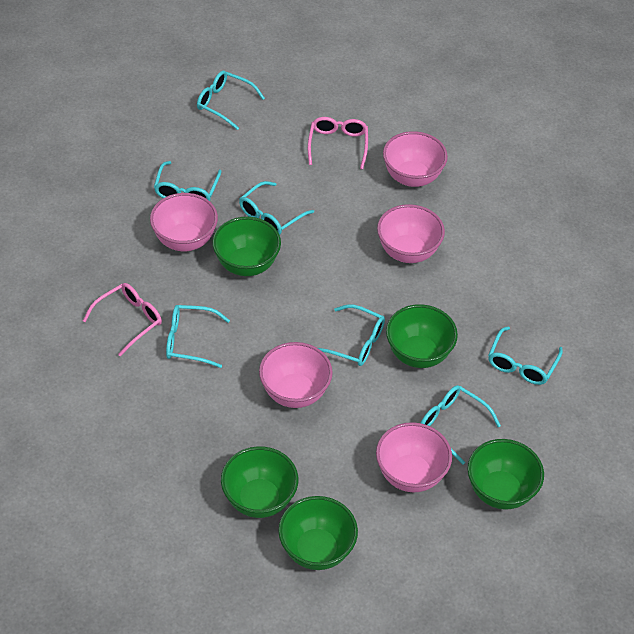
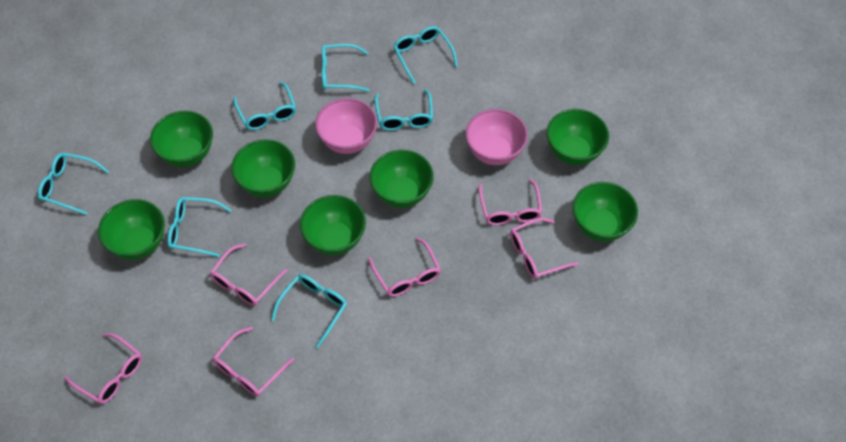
green bowl: [212,217,281,276] [221,446,298,518] [278,496,358,570] [386,304,458,368] [467,439,544,510] = 5 -> [98,199,165,260] [150,111,213,167] [231,139,295,197] [300,195,366,256] [370,150,434,208] [547,109,609,165] [572,182,638,242] = 7
pink bowl: [150,193,218,251] [259,342,333,408] [376,422,452,492] [377,204,445,263] [383,131,448,187] = 5 -> [315,98,377,154] [465,109,528,165] = 2
pink glasses: [83,283,162,356] [308,117,368,169] = 2 -> [64,333,142,404] [210,243,287,306] [213,327,294,396] [368,238,441,297] [479,179,542,225] [510,218,579,279] = 6

